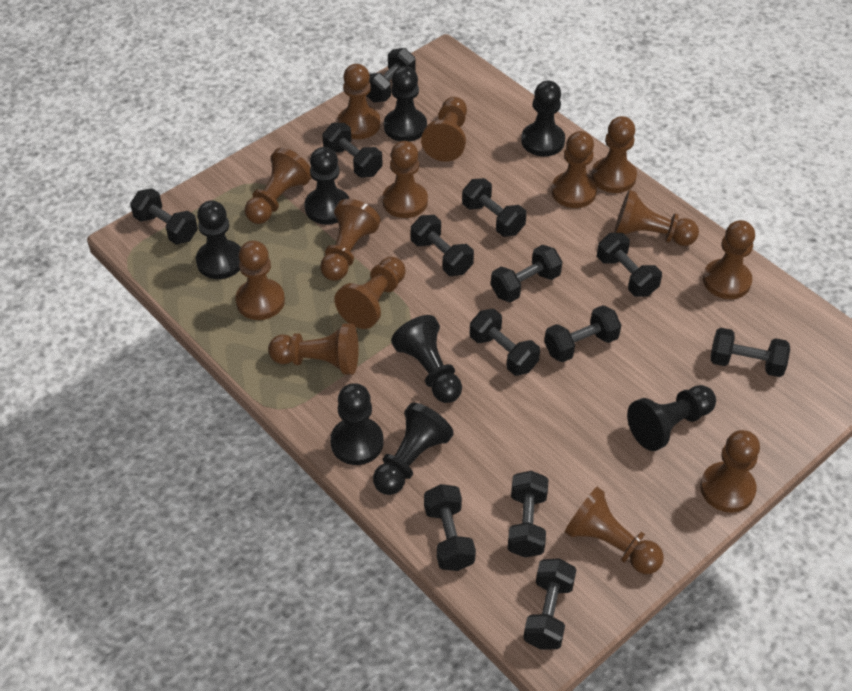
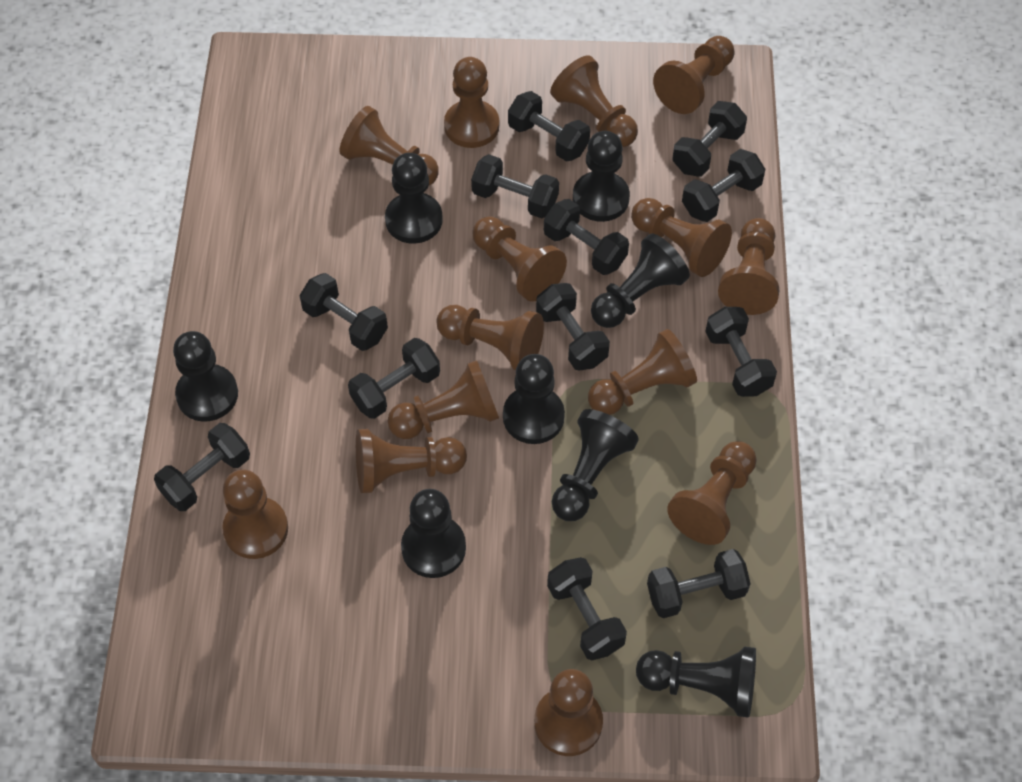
black dumbbell: [130,188,198,245] [322,123,383,178] [366,48,415,103] [411,215,474,276] [424,484,476,571] [462,178,527,237] [470,309,540,376] [491,245,562,303] [508,471,548,558] [523,558,576,650] [544,305,621,362] [597,233,662,297] [711,328,790,377] = 13 -> [154,423,250,511] [299,273,388,351] [348,338,440,419] [471,154,559,219] [508,91,590,162] [536,283,610,371] [544,199,629,275] [547,557,627,660] [647,549,751,618] [672,101,747,177] [682,149,766,222] [705,307,777,397] = 12

